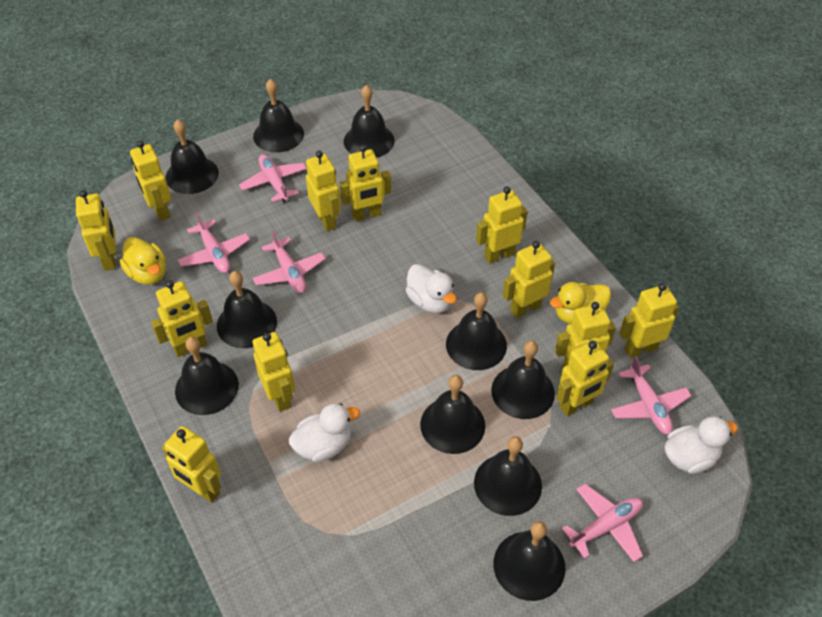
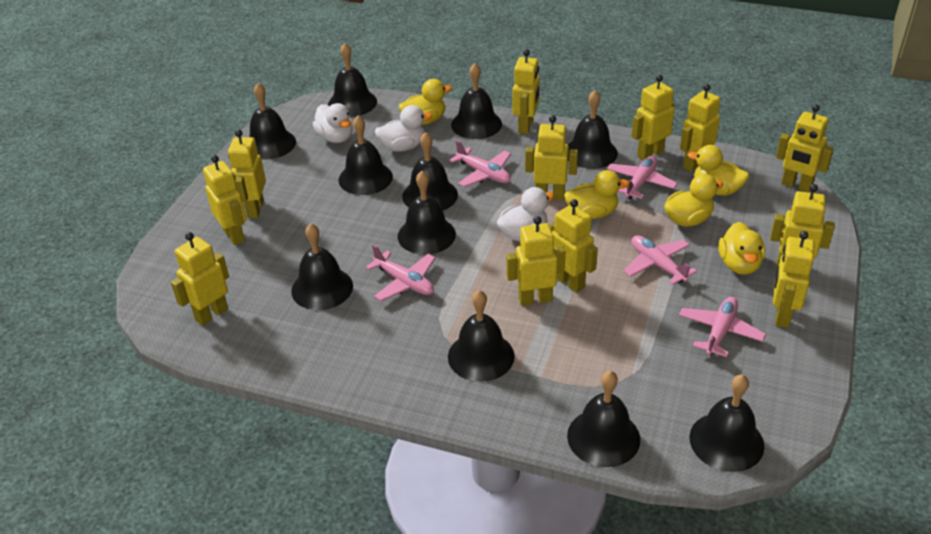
black bell: [165,119,219,194] [175,337,239,415] [217,271,277,348] [253,79,304,153] [344,85,395,158] [420,375,485,454] [446,292,507,370] [474,436,542,516] [491,341,555,419] [493,521,566,601] = 10 -> [249,83,296,160] [291,223,353,310] [328,43,377,117] [339,116,393,195] [398,171,456,255] [402,132,458,210] [448,290,515,382] [451,63,502,139] [567,371,640,467] [568,90,618,169] [689,374,765,472] = 11
yellow duck: [120,237,166,284] [550,282,611,324] = 2 -> [399,79,452,125] [564,170,630,219] [664,174,724,227] [687,145,749,196] [718,222,765,275] = 5

